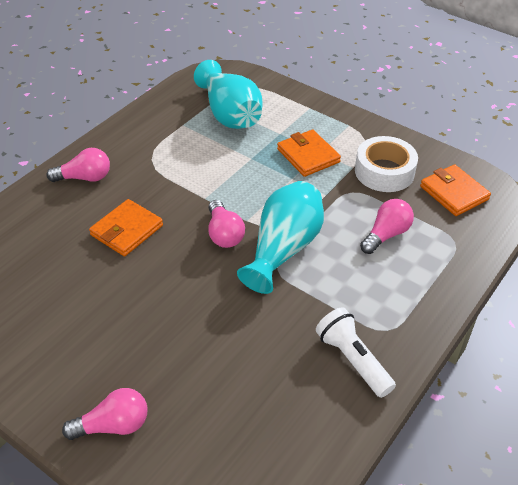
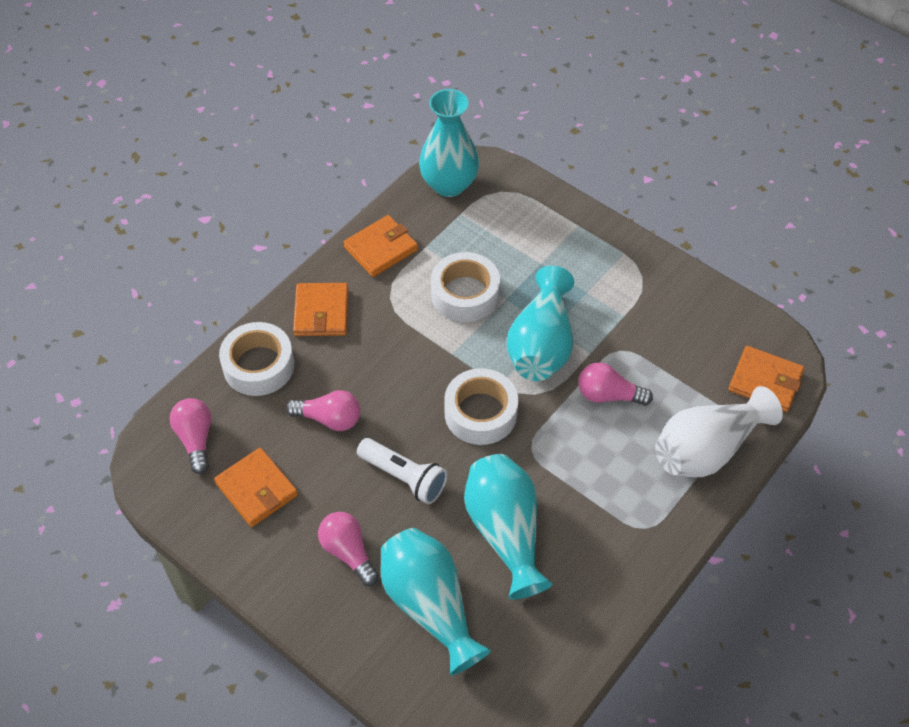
orange wallet: [89,199,163,256] [277,129,341,177] [420,164,491,216] = 3 -> [214,448,298,527] [293,283,349,336] [343,215,418,277] [729,346,804,412] = 4
turquoise vase: [194,60,263,129] [237,181,324,294] = 2 -> [381,528,491,676] [419,89,479,197] [464,454,552,599] [507,266,574,381] = 4
white tape: [355,136,418,192] = 1 -> [219,322,294,396] [431,252,500,322] [444,368,518,445] = 3
white vase: none = 0 -> [655,386,783,477] = 1

